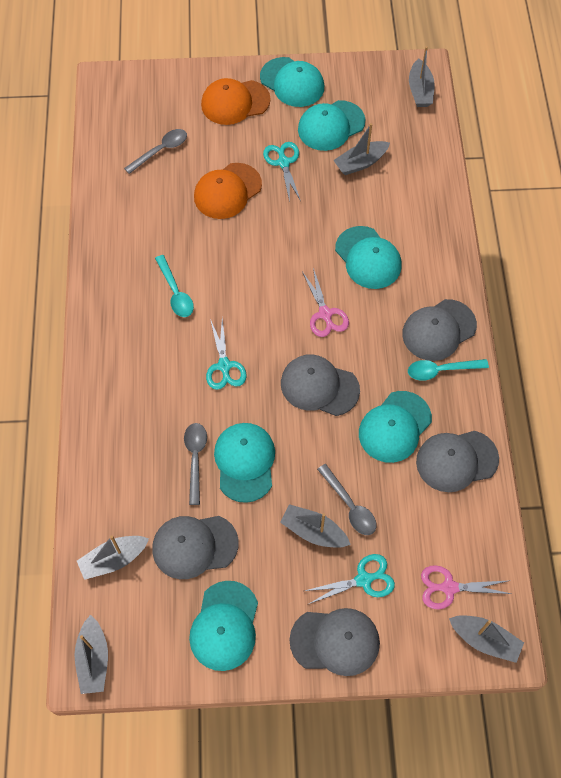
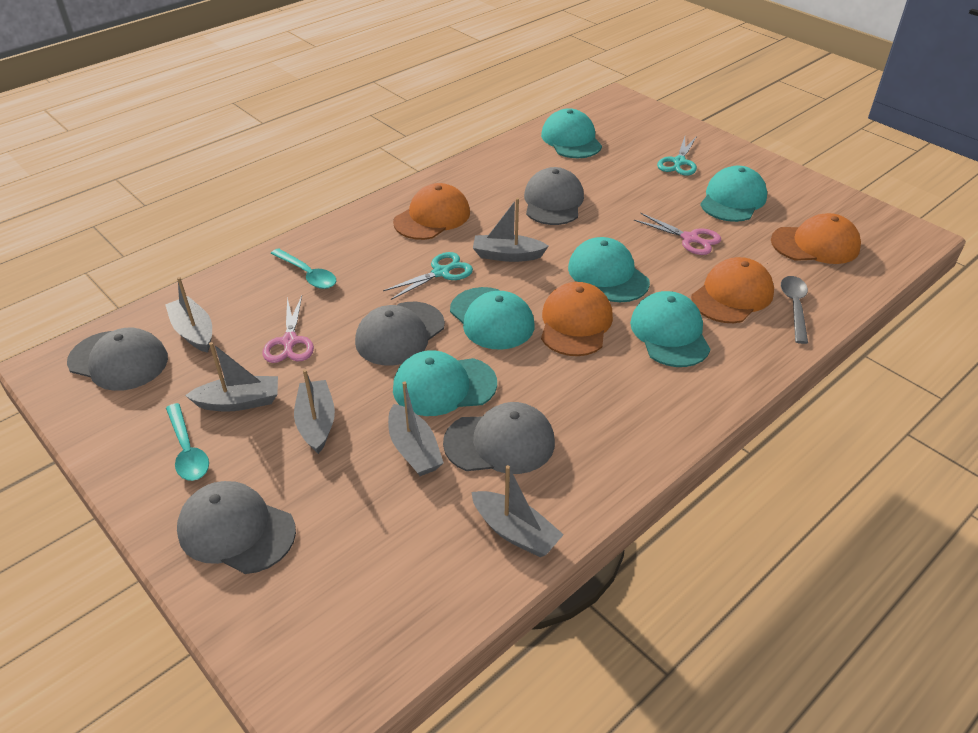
grey spoon: [124,129,187,174] [184,423,207,505] [317,464,376,535] = 3 -> [781,276,808,344] = 1
orange cap: [194,163,262,219] [201,78,271,125] = 2 -> [393,183,470,240] [541,282,613,356] [691,257,774,323] [771,213,861,264] = 4
turquoise scissors: [206,319,247,390] [263,142,301,202] [305,554,395,605] = 3 -> [383,252,473,300] [657,136,697,176] = 2

